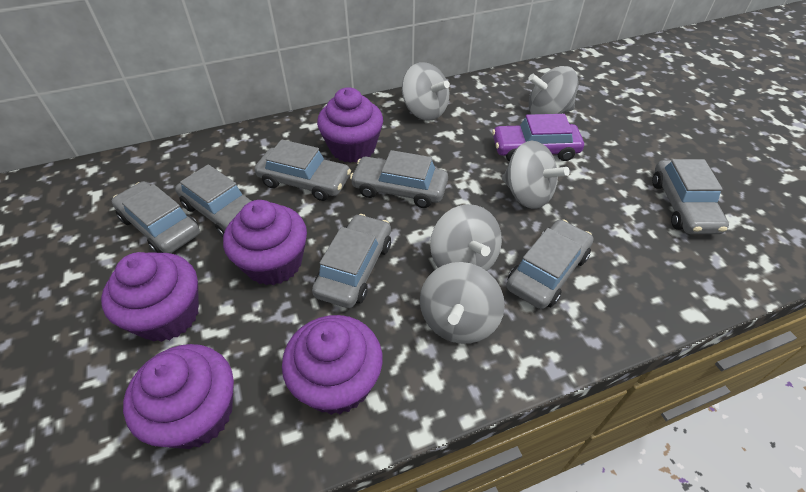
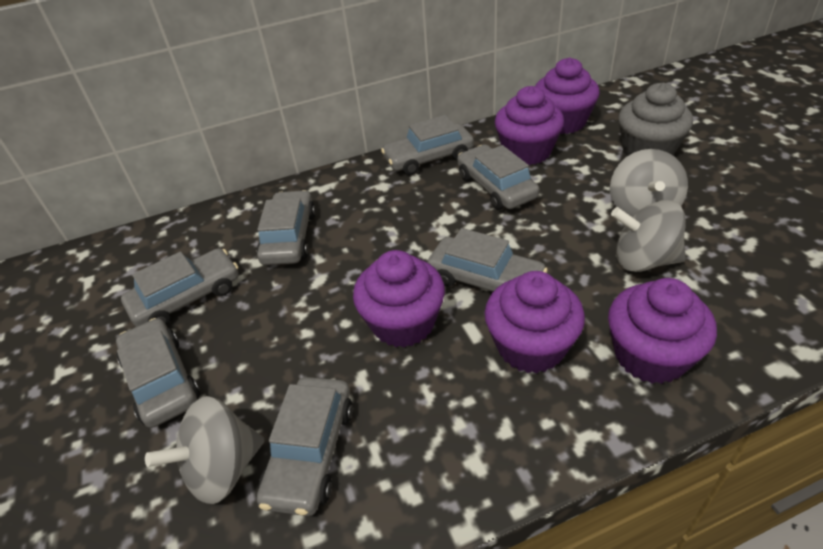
grey cupcake: none = 0 -> [618,83,693,156] = 1
grey spinning top: [402,62,450,121] [420,262,505,344] [430,204,502,271] [502,141,570,209] [528,66,579,114] = 5 -> [145,396,264,504] [610,149,688,217] [611,200,686,272] = 3
purple car: [492,114,584,162] = 1 -> none = 0

